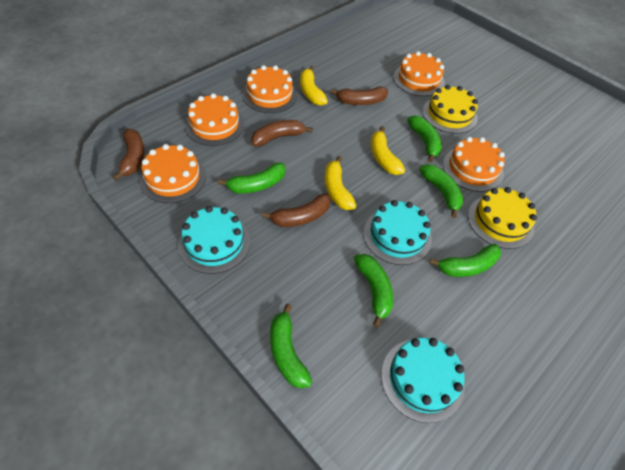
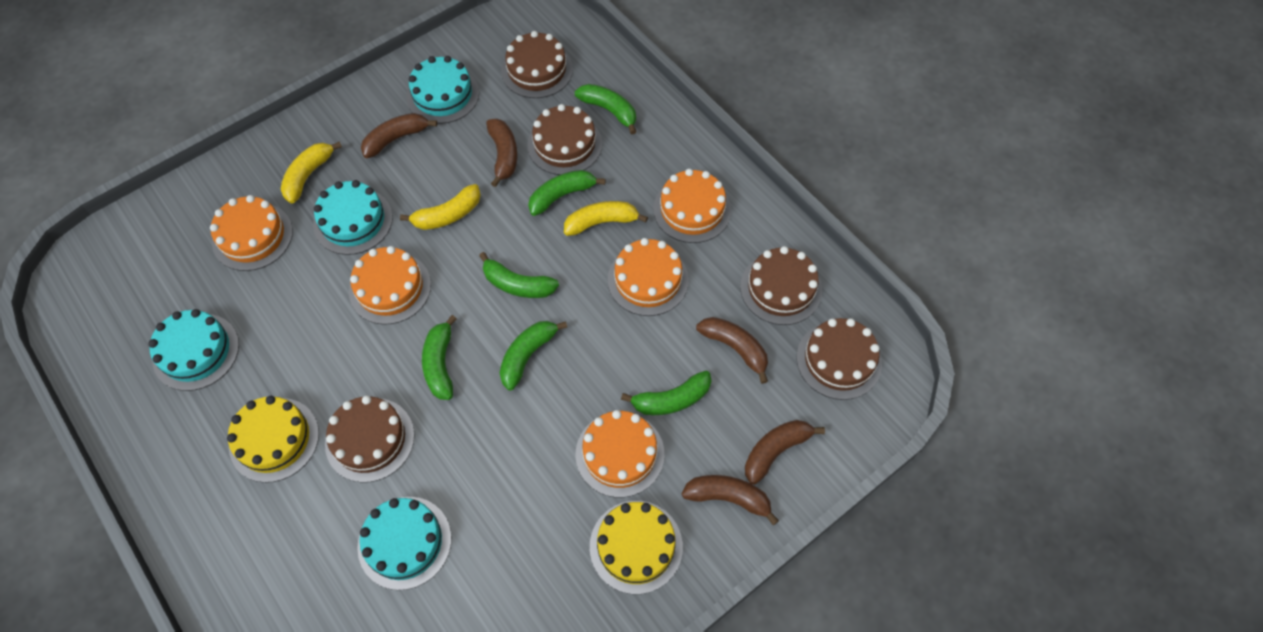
brown banana: [113,129,144,181] [251,120,313,147] [262,193,331,227] [330,86,388,105] = 4 -> [361,113,437,158] [486,119,518,187] [682,475,779,525] [696,317,768,384] [745,420,825,485] = 5
brown cake: none = 0 -> [325,396,414,483] [501,31,573,98] [527,104,602,175] [740,246,822,325] [797,318,882,400] = 5
turquoise cake: [178,206,250,274] [364,200,432,265] [381,338,465,423] = 3 -> [148,309,239,391] [313,180,393,255] [357,497,451,590] [406,56,479,124] = 4

